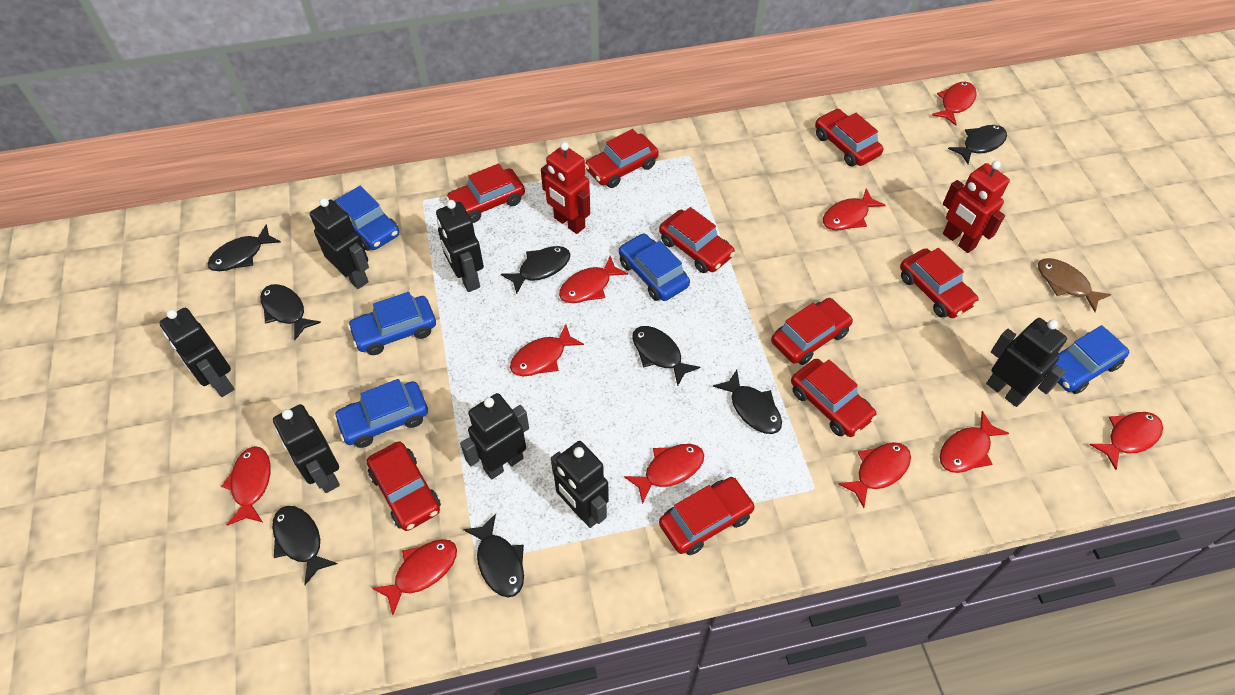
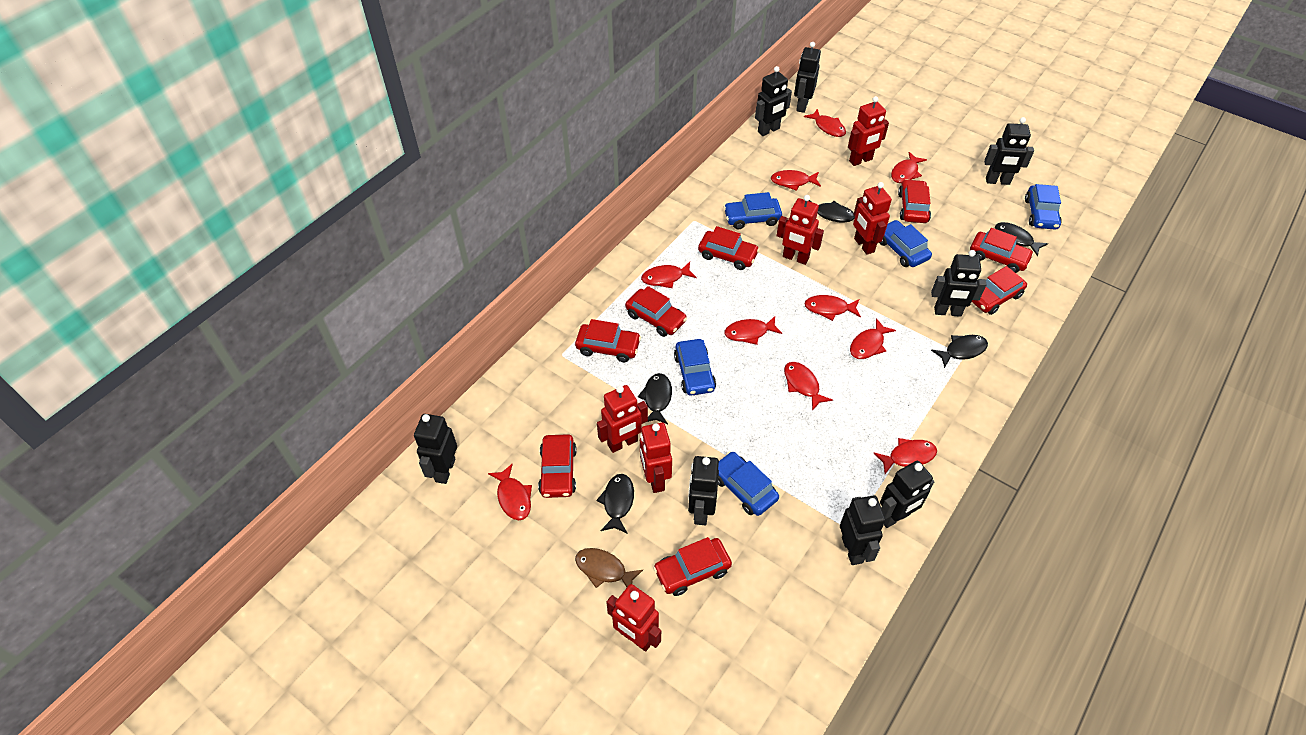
black fish: [208,224,281,271] [260,284,321,340] [272,506,337,585] [463,514,524,597] [501,246,570,294] [632,326,700,386] [713,370,782,434] [948,125,1007,164] = 8 -> [597,474,634,534] [638,373,672,424] [809,200,855,223] [931,335,988,368] [995,222,1048,256] = 5
black robot: [159,308,235,397] [273,404,340,493] [310,198,369,289] [436,200,484,292] [460,393,529,479] [551,441,609,528] [986,318,1067,407] = 7 -> [414,414,457,484] [688,456,719,525] [755,66,792,136] [794,42,821,113] [840,495,886,565] [880,461,934,528] [931,250,987,317] [984,117,1034,185] = 8
red car: [367,442,441,531] [446,163,525,223] [585,129,659,188] [659,207,735,273] [659,477,755,555] [771,298,853,365] [791,359,877,437] [815,109,883,166] [900,248,979,318] = 9 -> [538,434,577,498] [575,319,641,362] [625,286,687,337] [653,537,732,596] [698,226,760,270] [898,179,931,223] [970,228,1034,273] [972,266,1027,315] = 8
red robot: [541,142,590,234] [943,161,1010,253] = 2 -> [597,385,648,453] [606,584,661,652] [640,423,672,493] [776,195,824,265] [848,96,889,166] [853,182,892,255] = 6

